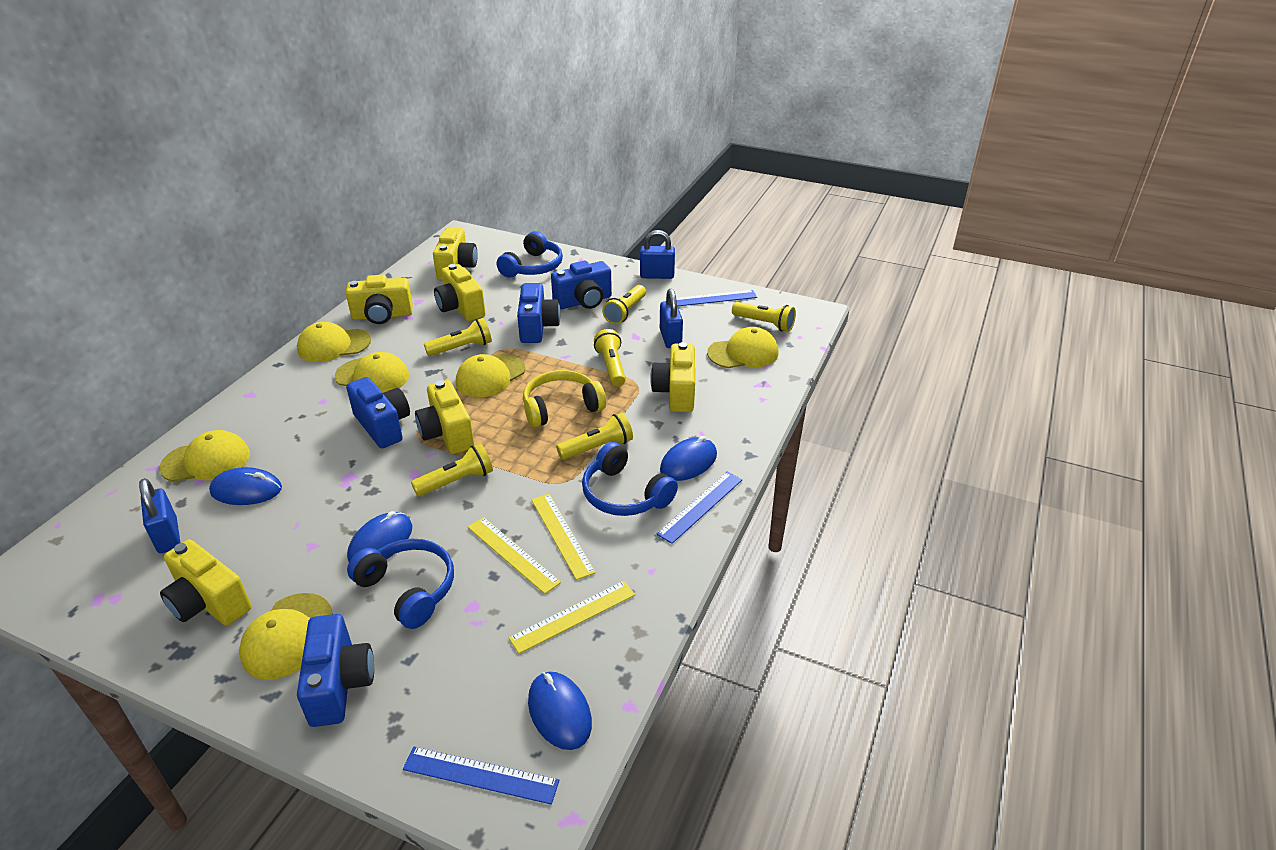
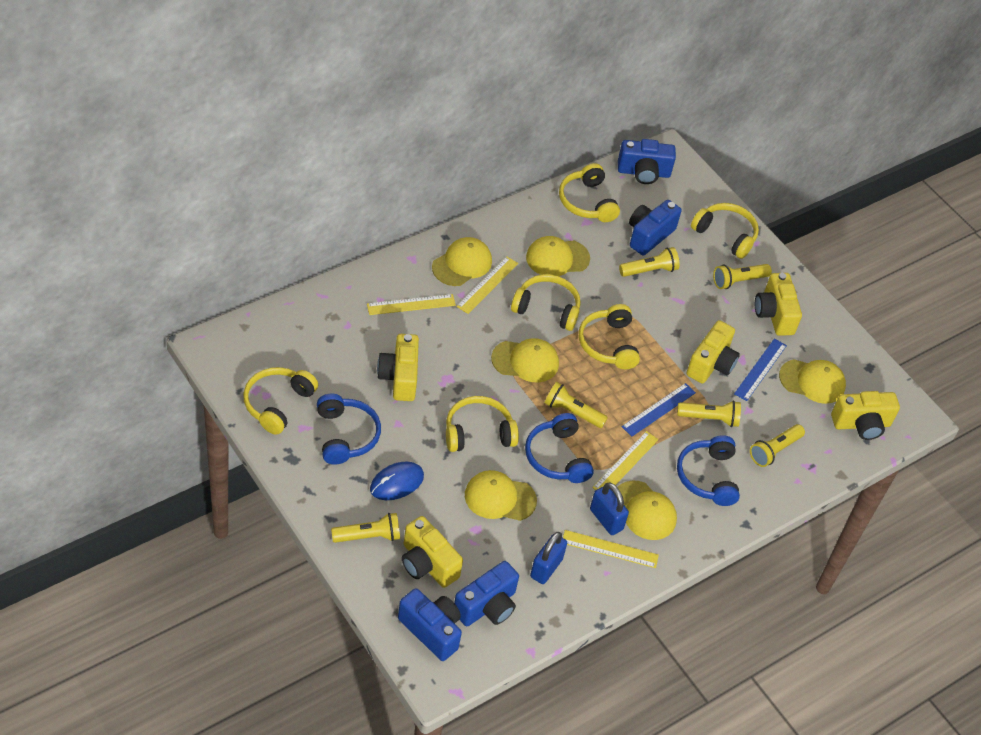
blue mouse: [209,467,282,505] [347,511,412,562] [528,672,592,750] [660,436,717,481] = 4 -> [370,462,424,500] = 1
blue padlock: [139,478,180,553] [640,230,675,279] [660,289,683,348] = 3 -> [530,532,567,584] [590,482,629,535] = 2
blue ruler: [403,747,559,804] [656,471,742,544] [676,290,757,306] = 3 -> [622,383,696,437] [734,338,787,401] = 2
yellow camera: [160,539,251,626] [346,275,413,324] [415,380,474,454] [433,228,478,280] [434,264,486,321] [650,342,695,412] = 6 -> [377,334,419,401] [402,516,463,588] [687,320,740,383] [755,273,802,336] [831,391,900,440] = 5
yellow headphones: [523,370,606,427] = 1 -> [243,367,318,435] [446,396,519,452] [511,274,581,331] [559,163,620,222] [579,304,640,369] [691,203,759,259] = 6
yellow ruler: [468,517,561,594] [509,581,635,654] [531,494,596,580] = 3 -> [367,294,456,315] [457,257,518,314] [563,530,659,568] [592,431,658,490] = 4

